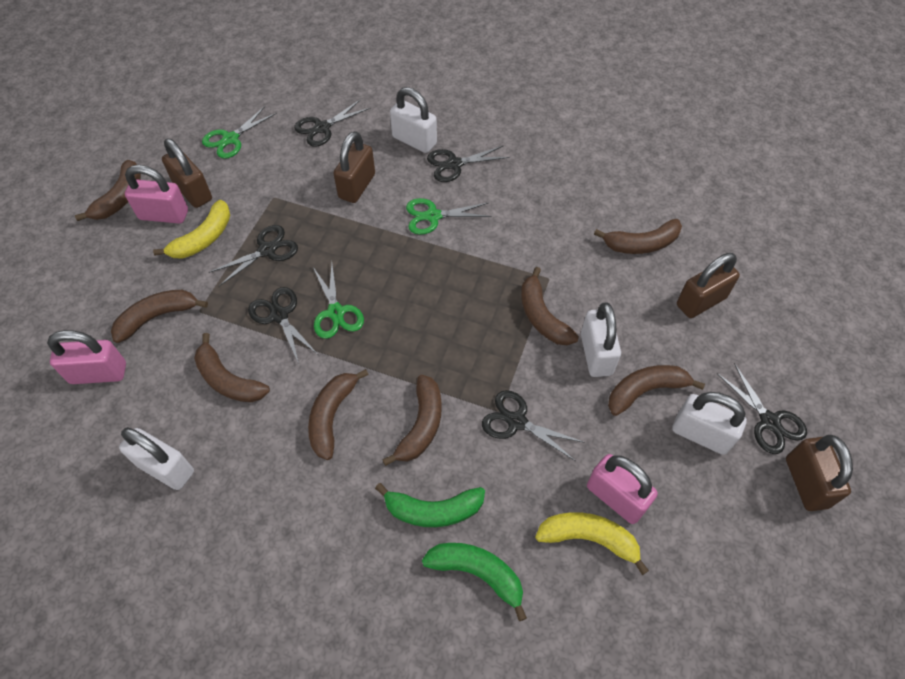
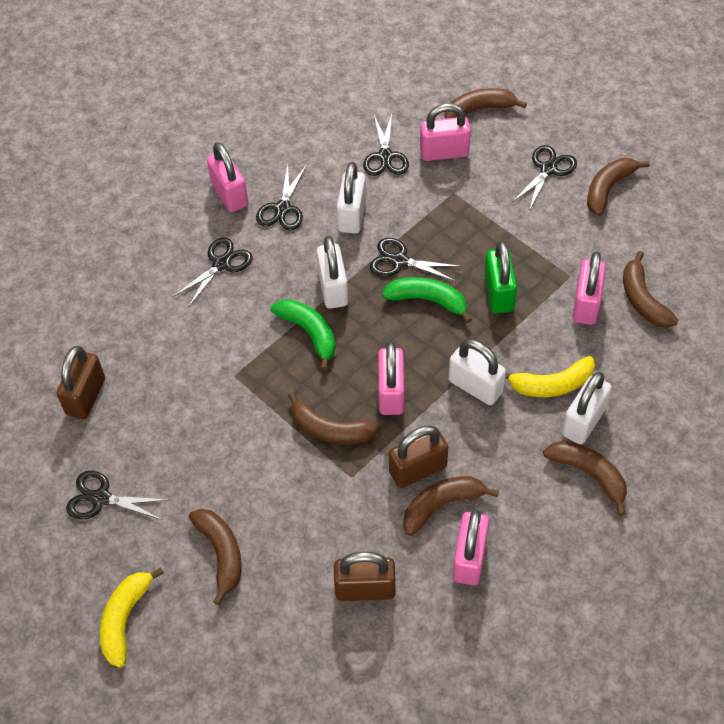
brown banana: [75,160,141,221] [111,290,208,343] [194,333,270,402] [308,369,369,460] [382,375,442,466] [521,267,579,345] [594,219,682,254] [608,365,705,416] = 8 -> [189,509,242,606] [288,392,380,444] [403,476,499,536] [444,88,527,119] [543,441,627,516] [587,158,650,216] [623,251,678,328] = 7
brown padlock: [162,138,212,208] [333,131,375,203] [677,253,740,318] [786,435,853,511] = 4 -> [56,346,105,419] [334,552,396,601] [389,425,448,488] = 3
green padlock: none = 0 -> [484,241,517,314] = 1
green scissors: [202,106,277,159] [313,264,364,339] [406,198,492,235] = 3 -> none = 0
pink padlock: [47,330,126,384] [125,165,188,224] [587,454,658,524] = 3 -> [207,142,248,212] [378,342,405,415] [420,103,471,161] [453,509,489,585] [572,252,606,325] = 5

